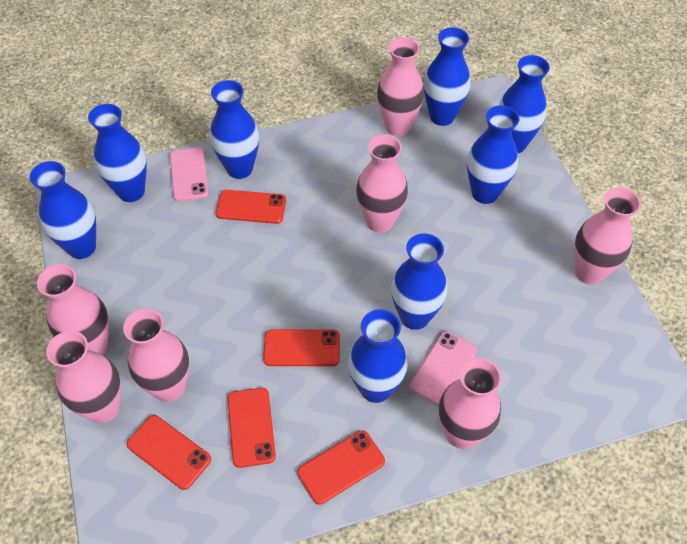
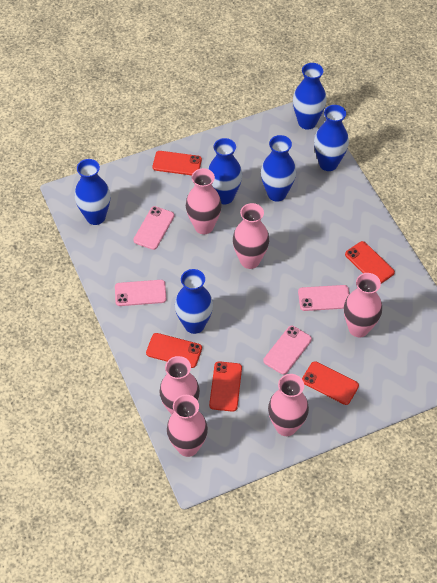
blue vase: [29,161,96,259] [88,104,147,202] [210,80,259,179] [348,309,408,403] [391,233,447,330] [424,27,470,126] [467,105,519,204] [499,55,550,153] = 8 -> [75,159,110,225] [175,269,213,334] [208,138,242,204] [261,135,296,202] [293,63,327,130] [314,105,349,171] = 6
pink phone: [170,147,209,202] [410,331,477,406] = 2 -> [115,280,166,306] [133,206,174,250] [263,326,312,375] [298,285,349,311] = 4
pink vase: [37,264,109,355] [46,331,121,423] [123,308,189,402] [356,134,408,233] [377,37,424,136] [439,358,501,449] [574,187,641,285] = 7 -> [159,356,200,415] [167,395,208,457] [186,168,222,234] [233,203,269,269] [268,374,309,436] [344,273,382,337] = 6

